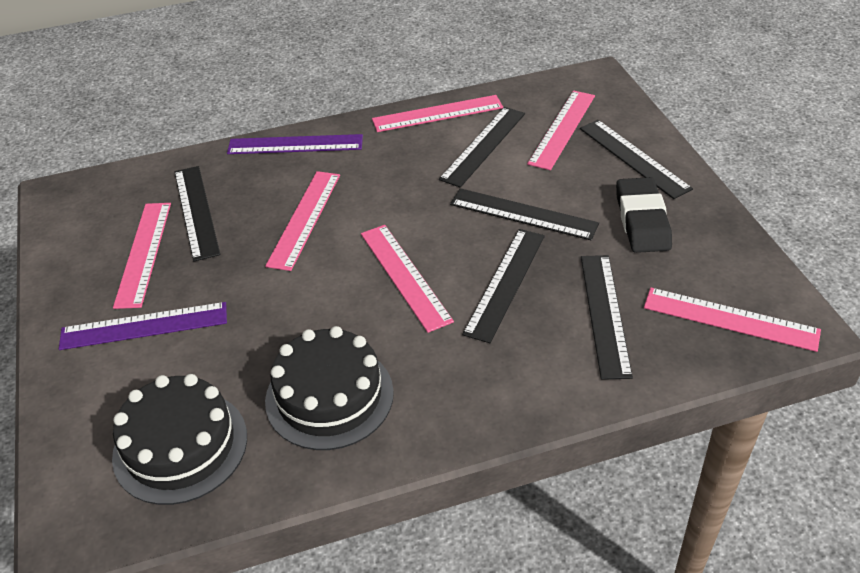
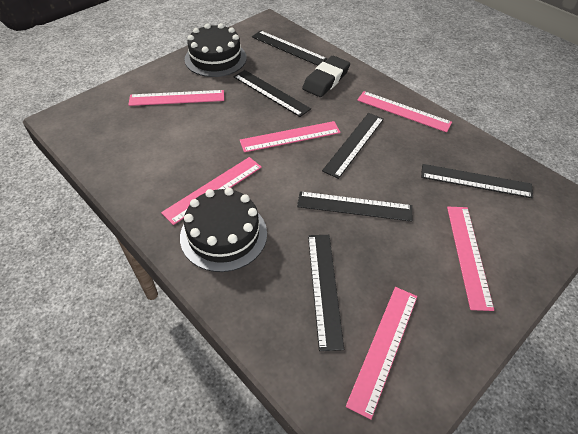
purple ruler: [59,302,227,350] [227,134,363,154] = 2 -> none = 0

